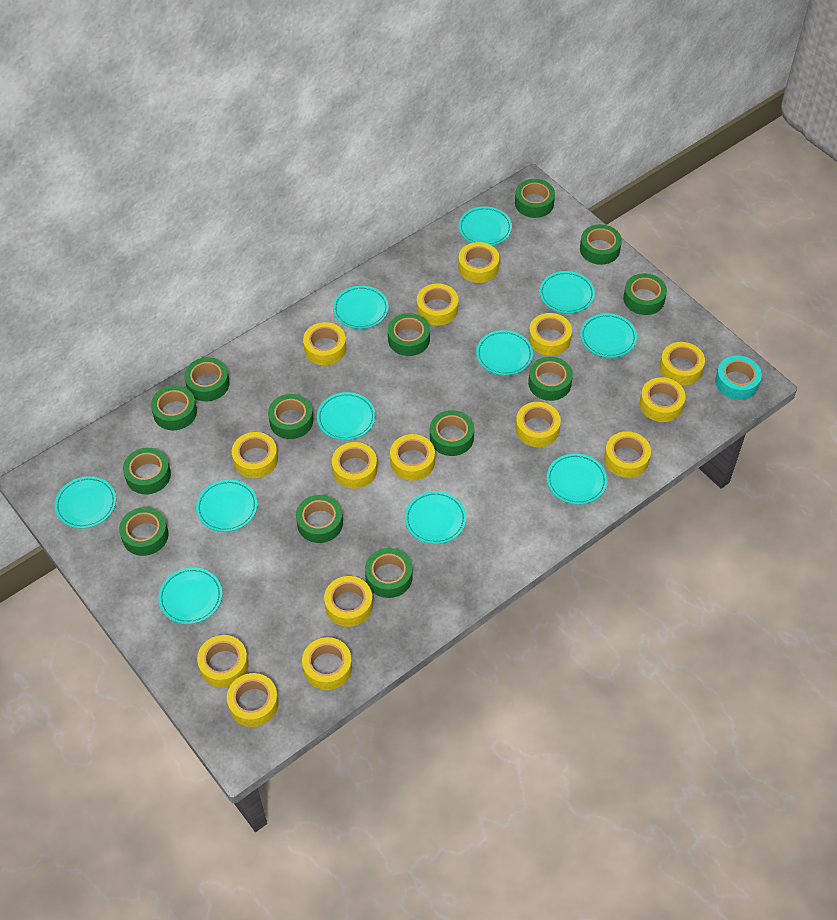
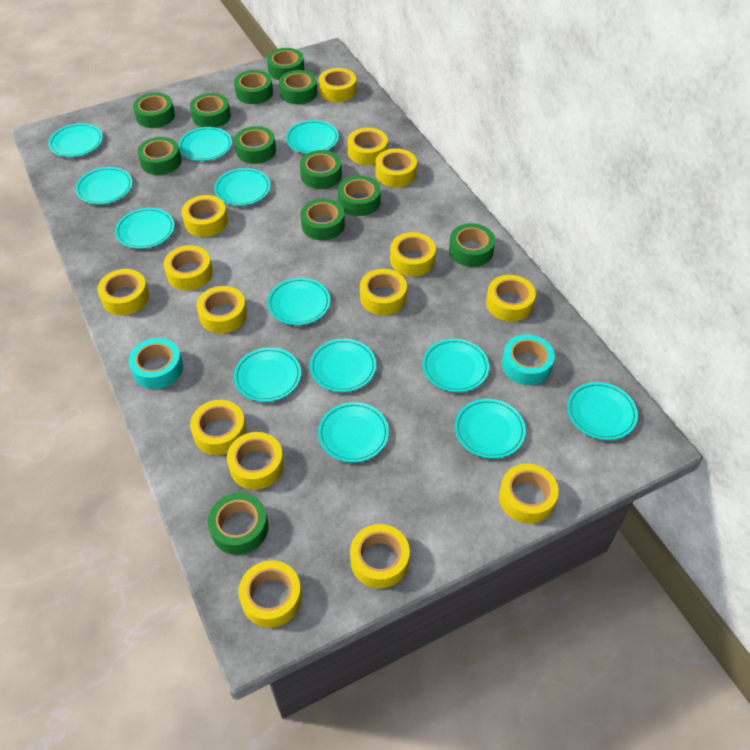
green tape: [119,507,169,556] [123,448,171,494] [151,385,197,430] [184,357,230,401] [268,394,313,439] [296,495,343,543] [365,548,413,598] [388,313,430,356] [430,410,474,456] [515,179,555,218] [528,357,573,401] [580,224,622,265] [623,273,667,315] = 13 -> [133,92,175,128] [137,137,182,175] [190,93,231,128] [208,493,268,555] [234,70,273,104] [234,126,276,164] [267,48,304,80] [279,70,317,104] [300,150,342,189] [300,198,345,240] [338,175,381,216] [449,223,495,267] = 12
turquoise plate: [55,476,116,529] [158,567,222,624] [196,479,258,532] [317,392,375,440] [333,286,389,329] [405,491,466,544] [459,206,512,246] [476,330,533,376] [539,271,595,314] [547,453,607,505] [580,313,637,358] = 11 -> [48,123,103,157] [75,167,133,204] [115,208,174,249] [178,127,232,161] [214,168,271,206] [234,347,301,402] [267,278,330,325] [286,120,339,154] [309,339,376,392] [318,402,389,462] [422,339,489,392] [455,399,526,459] [567,382,638,440] = 13
turquoise tape: [715,356,762,400] = 1 -> [128,338,183,389] [502,334,555,385] = 2

